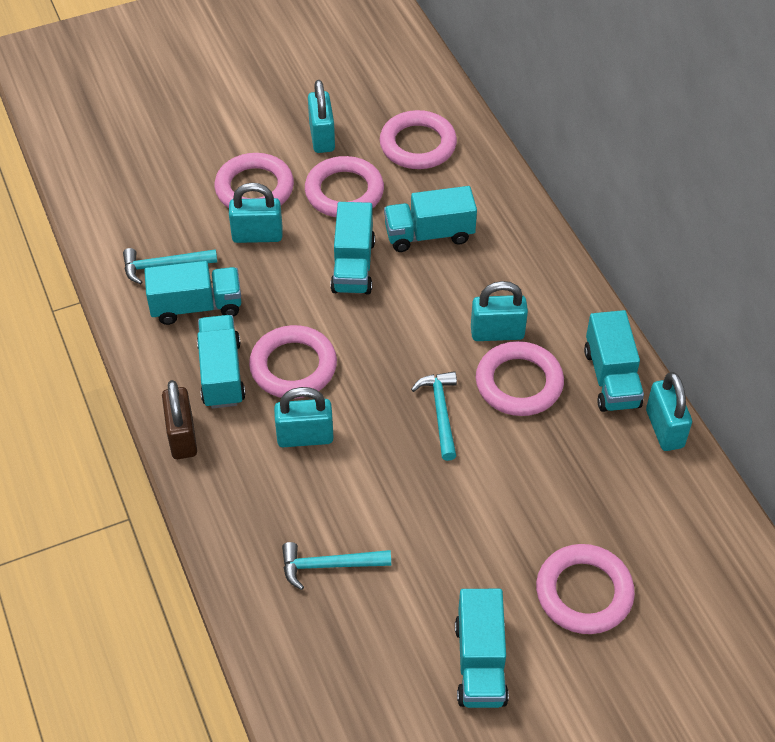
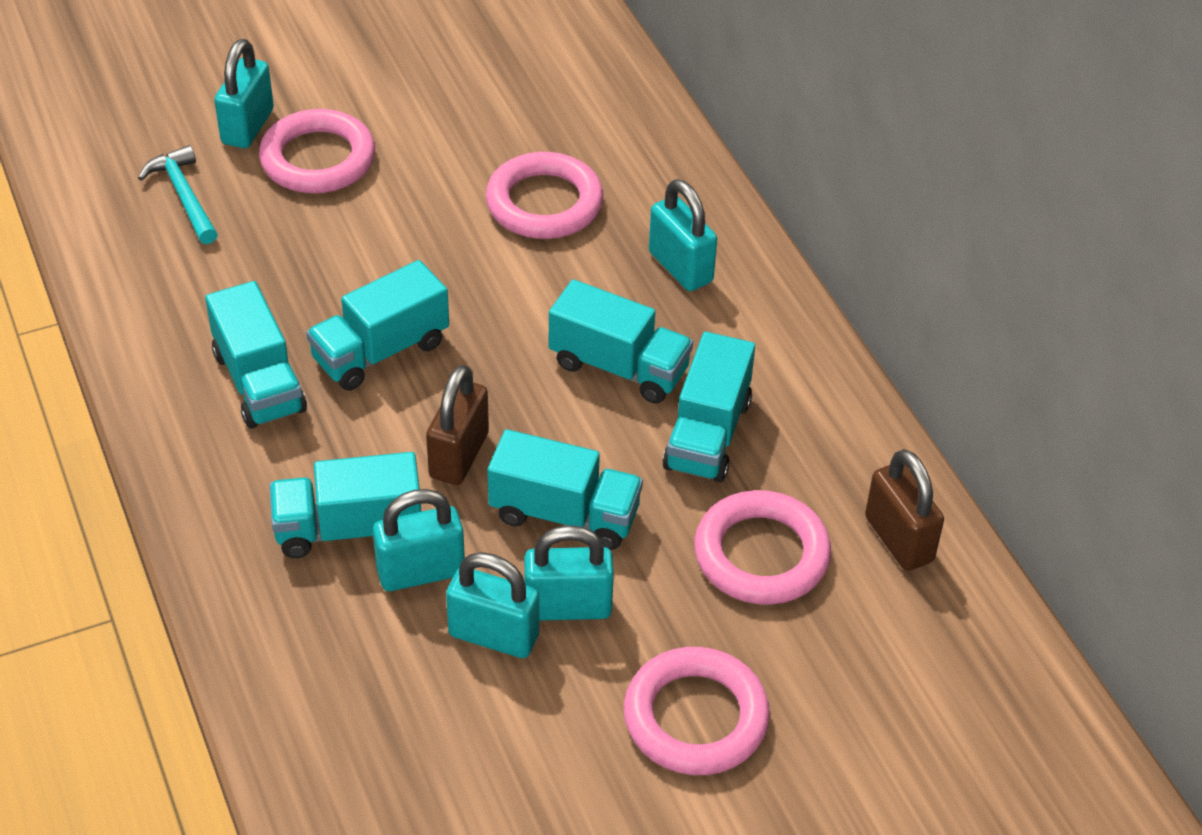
brown padlock: [162,380,197,459] = 1 -> [426,365,489,485] [865,449,944,571] = 2
pink ring: [215,153,294,208] [249,325,337,399] [305,156,384,217] [380,110,457,169] [476,341,564,416] [536,544,635,634] = 6 -> [259,109,375,193] [486,152,603,239] [624,647,770,775] [694,490,831,605] = 4
turquoise hammer: [123,248,217,284] [282,542,391,590] [411,371,457,461] = 3 -> [138,145,218,244] = 1

